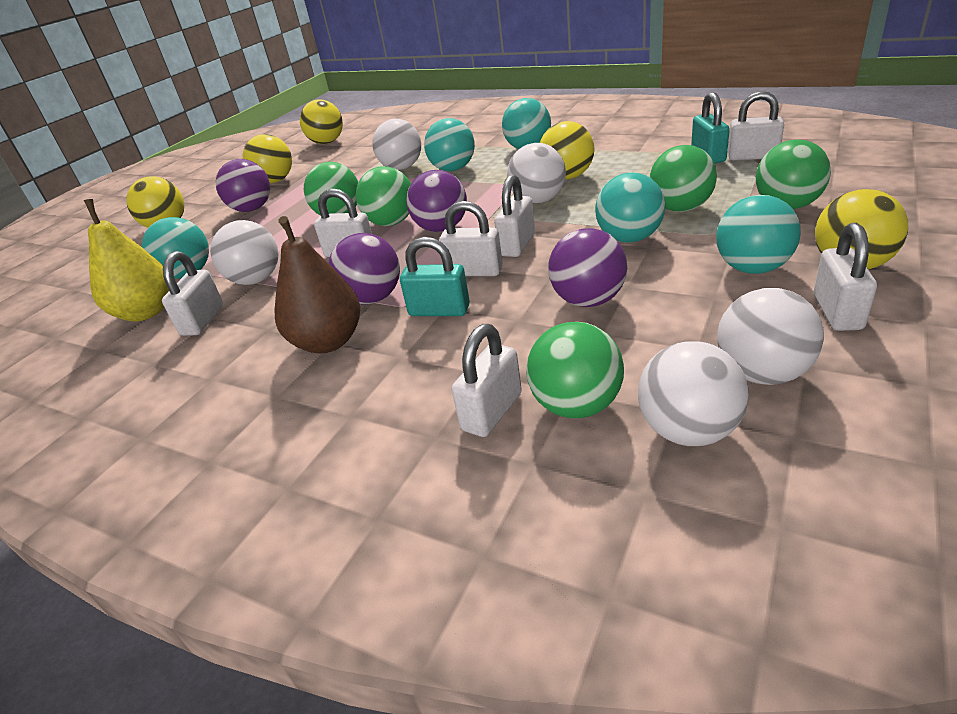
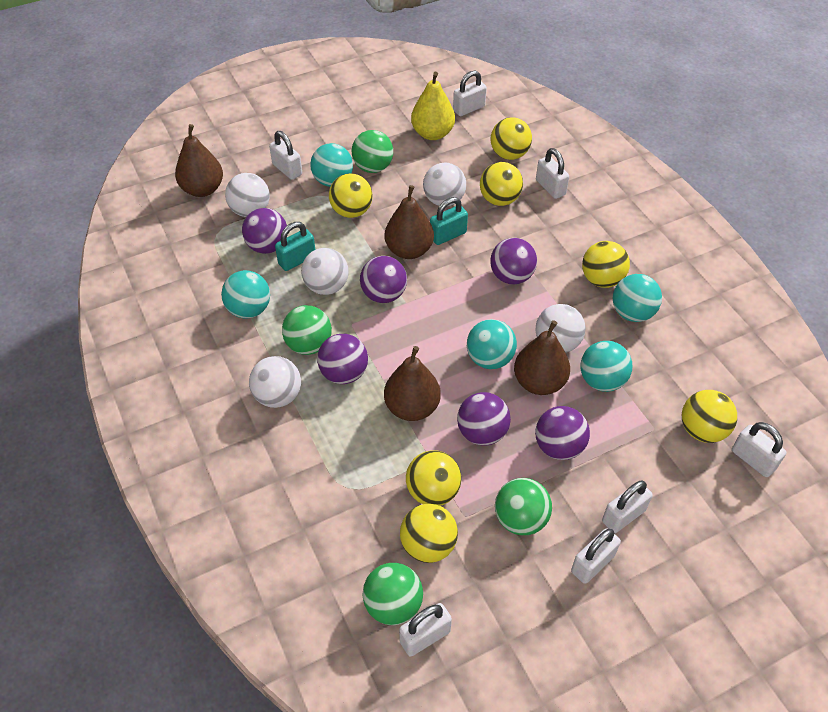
brown pear: [275,216,360,353] = 1 -> [175,124,223,197] [384,185,434,259] [384,346,441,421] [514,320,570,395] = 4
green ball: [304,162,359,215] [356,167,411,226] [526,322,624,418] [649,145,717,212] [756,140,831,209] = 5 -> [282,305,332,355] [352,130,393,173] [363,563,423,625] [495,478,552,535] = 4
purple ball: [216,159,270,212] [329,233,400,304] [406,170,467,232] [548,228,627,307] = 4 -> [242,208,287,254] [317,334,368,384] [360,256,407,303] [457,392,511,446] [490,238,537,284] [535,406,590,460] = 6
yellow ball: [126,176,184,228] [243,134,292,183] [300,99,343,144] [540,121,594,179] [815,189,908,270] = 5 -> [329,173,373,218] [400,504,458,563] [406,450,461,506] [480,162,523,206] [491,117,532,160] [582,241,630,288] [682,390,737,443] = 7

